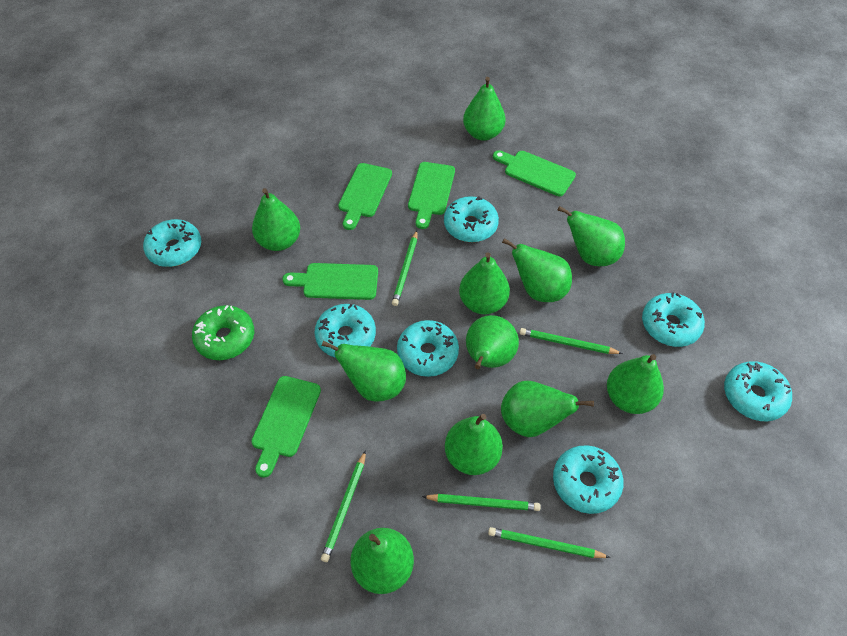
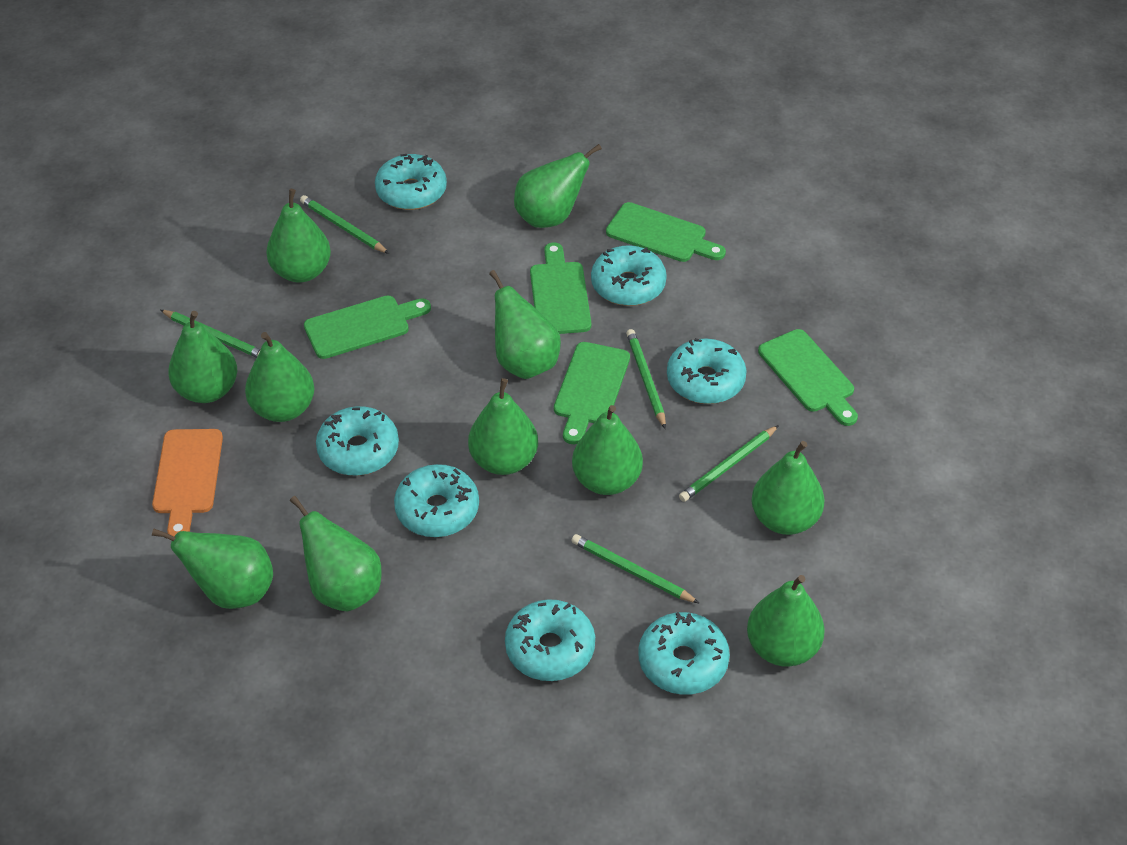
green donut: [192,305,254,360] = 1 -> none = 0
orange cutting board: none = 0 -> [152,429,223,536] = 1

